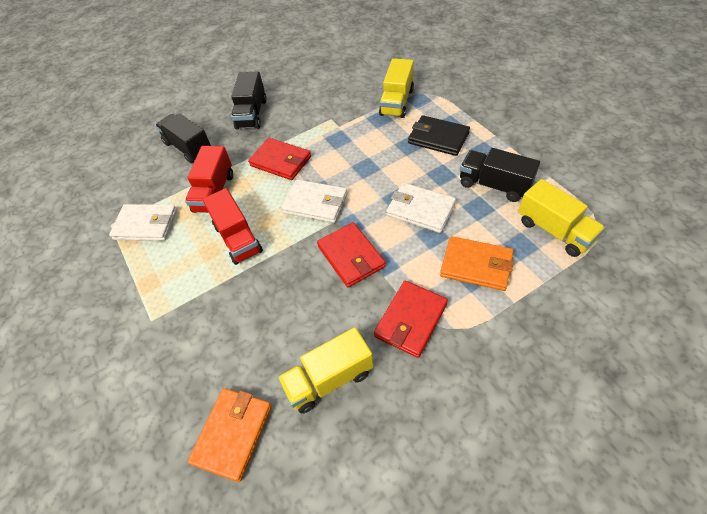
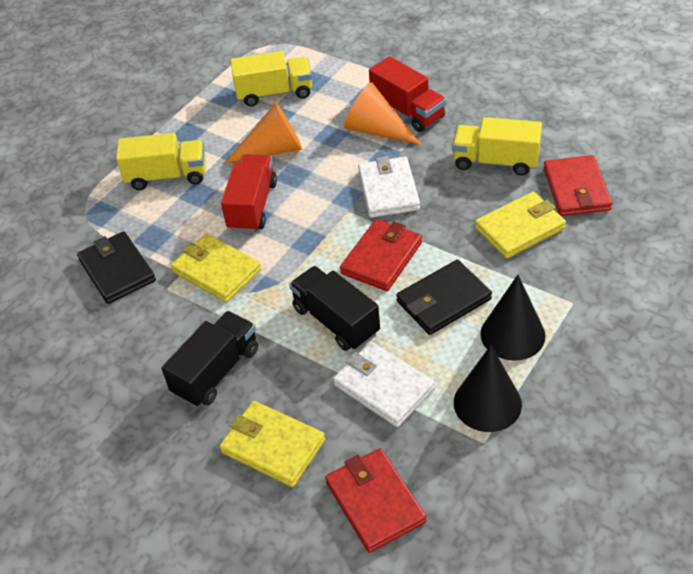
black cone: none = 0 -> [454,345,522,432] [481,275,545,361] = 2
black truck: [155,113,211,163] [231,71,267,130] [460,148,540,202] = 3 -> [161,311,258,407] [289,266,380,351] = 2
black wallet: [408,115,470,156] = 1 -> [77,231,156,304] [396,260,492,335] = 2
orange cone: none = 0 -> [225,102,302,163] [344,82,421,145] = 2
orange wallet: [188,388,272,482] [440,236,514,291] = 2 -> none = 0
white wallet: [109,204,177,241] [281,179,347,223] [386,183,456,233] = 3 -> [333,342,435,427] [358,156,420,218] = 2
yellow wallet: none = 0 -> [171,234,261,302] [220,401,325,487] [475,192,566,259] = 3

